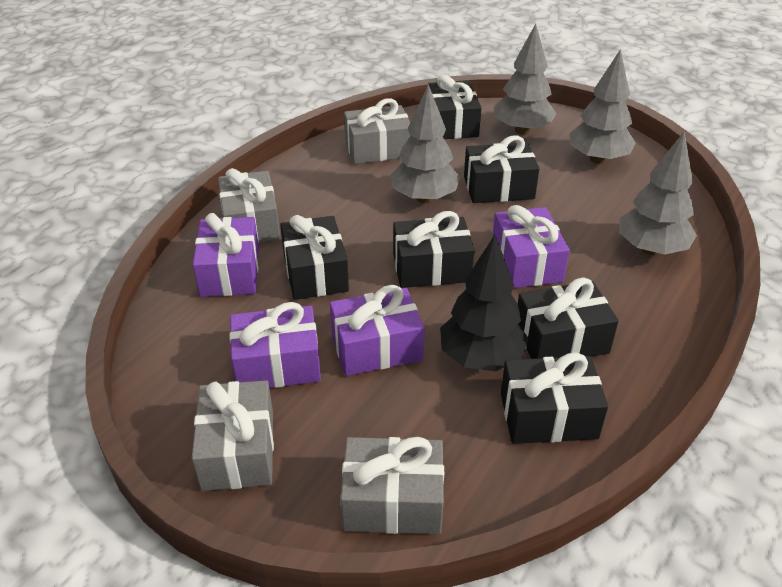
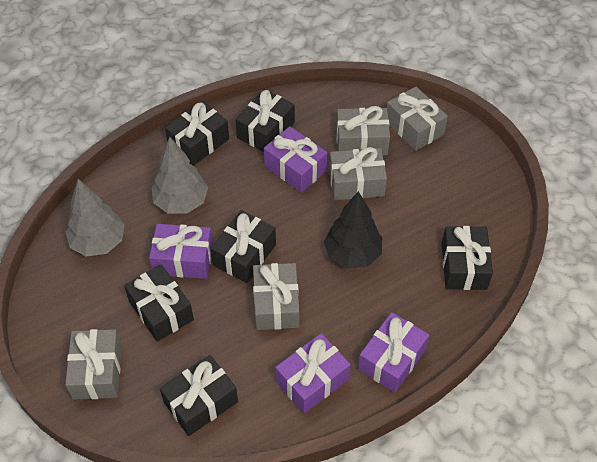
grey gift: [192,380,274,491] [218,168,280,243] [340,437,444,534] [344,98,411,164] = 4 -> [65,329,122,400] [253,263,300,330] [329,147,387,200] [336,106,390,155] [387,86,448,151] = 5
grey tree: [391,84,460,203] [494,24,556,135] [569,49,636,164] [619,131,697,255] = 4 -> [66,179,124,256] [152,137,208,213] = 2

